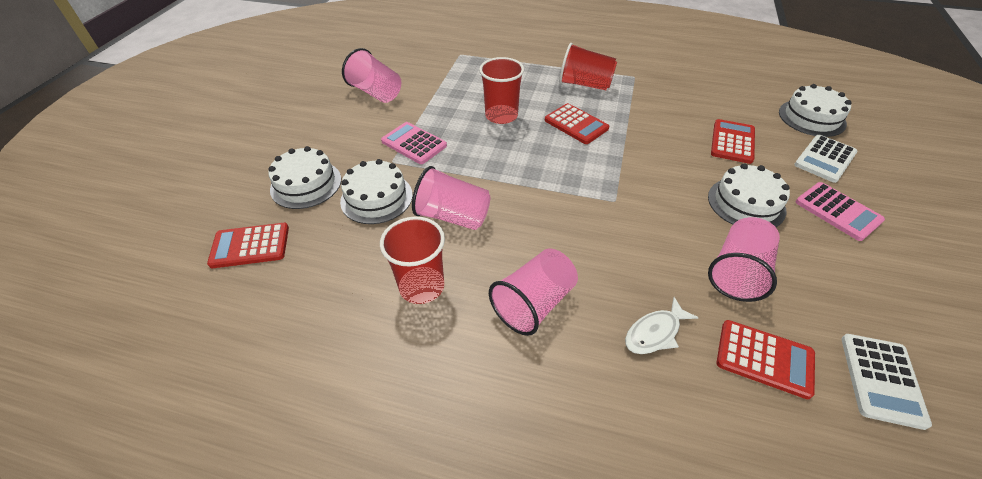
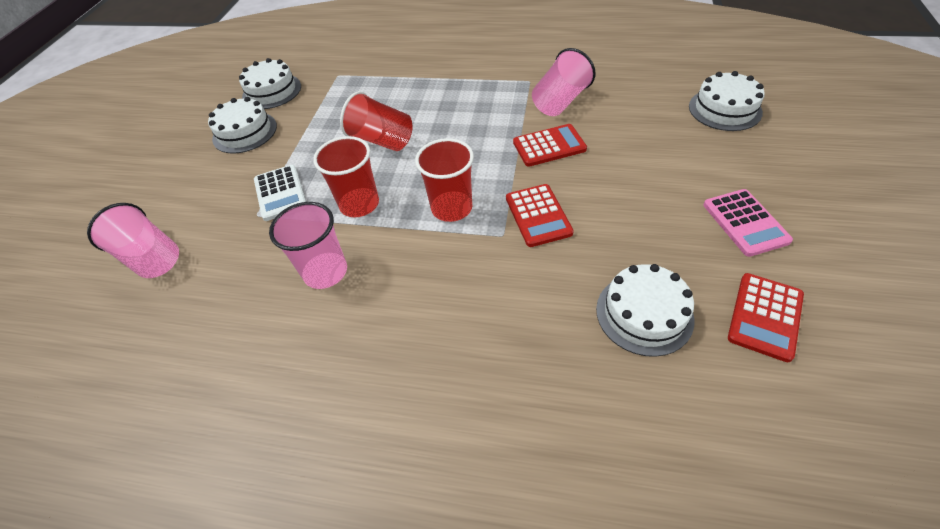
pink calculator: [381,122,447,164] [796,182,885,241] = 2 -> [703,189,793,257] = 1
pink cup: [342,48,401,103] [412,166,490,230] [489,249,578,336] [708,217,780,302] = 4 -> [87,203,179,278] [269,202,347,289] [532,48,596,116] = 3
red calculator: [207,223,289,268] [545,103,609,144] [711,119,755,164] [716,320,815,399] = 4 -> [506,184,574,247] [513,124,587,167] [728,273,804,362] = 3
white calculator: [794,135,857,183] [841,334,932,430] = 2 -> [254,165,306,221] = 1
white fish: [625,297,699,354] = 1 -> none = 0

